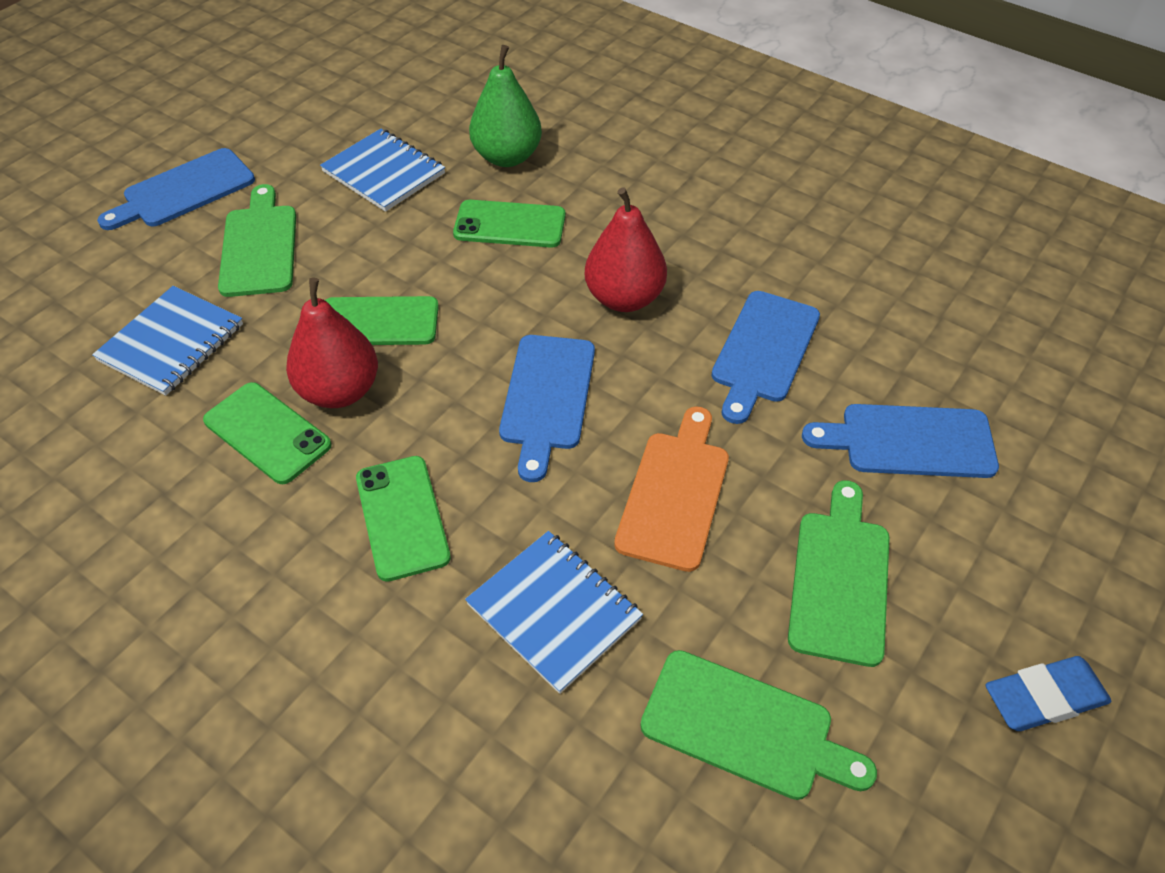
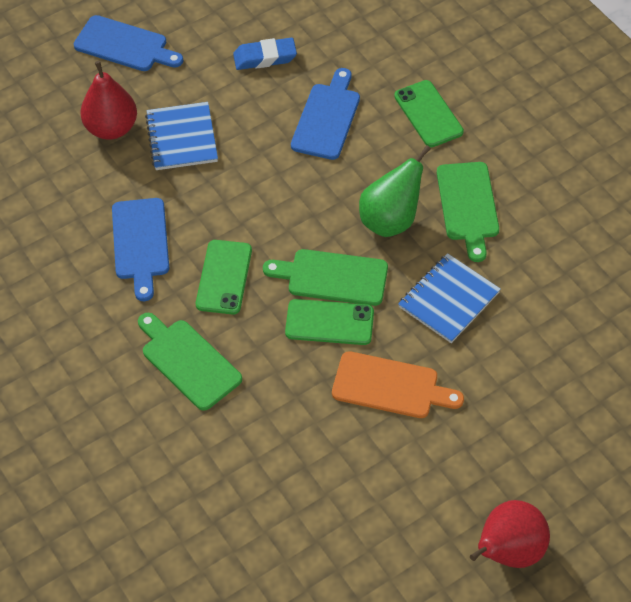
blue cutting board: [97,148,255,230] [499,335,595,482] [711,291,820,424] [802,404,999,478] = 4 -> [74,15,183,71] [112,198,169,301] [291,68,360,160] = 3
blue notebook: [92,286,243,396] [320,129,445,212] [465,531,643,694] = 3 -> [145,102,218,170] [398,253,501,343] = 2
green phone: [203,382,331,484] [325,296,439,345] [356,456,451,582] [453,200,565,248] = 4 -> [196,240,252,315] [285,299,374,345] [394,80,464,147] = 3

